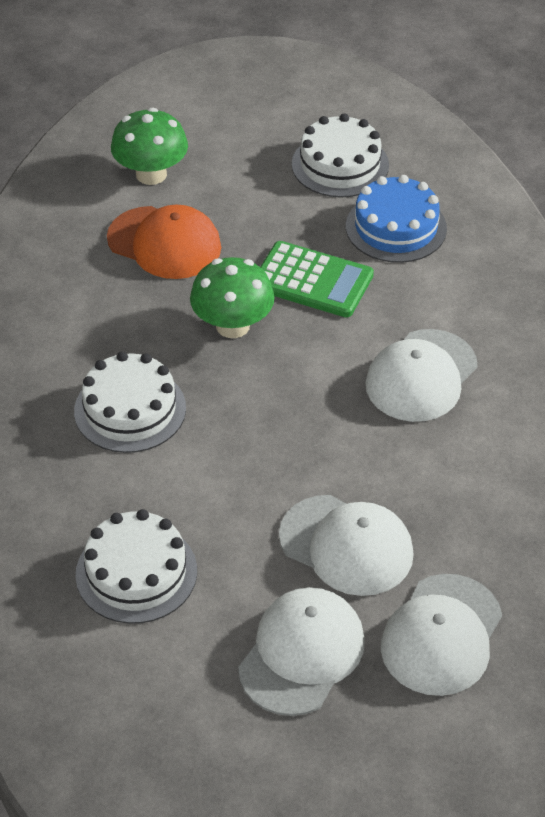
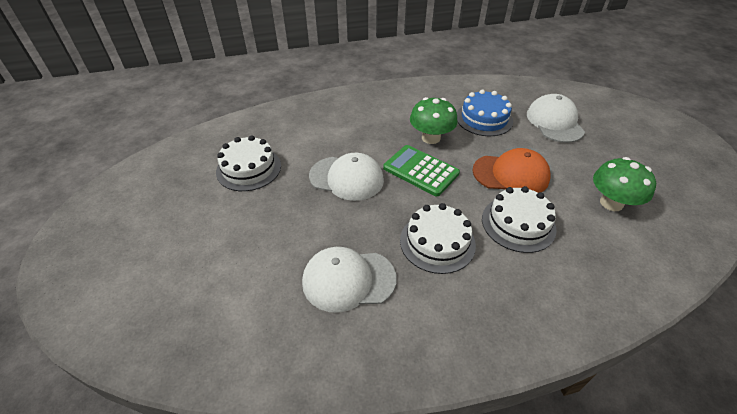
white cap: [238,587,365,716] [279,495,414,596] [365,329,478,422] [381,574,502,696] = 4 -> [302,247,397,313] [309,153,384,201] [527,94,585,143] = 3

